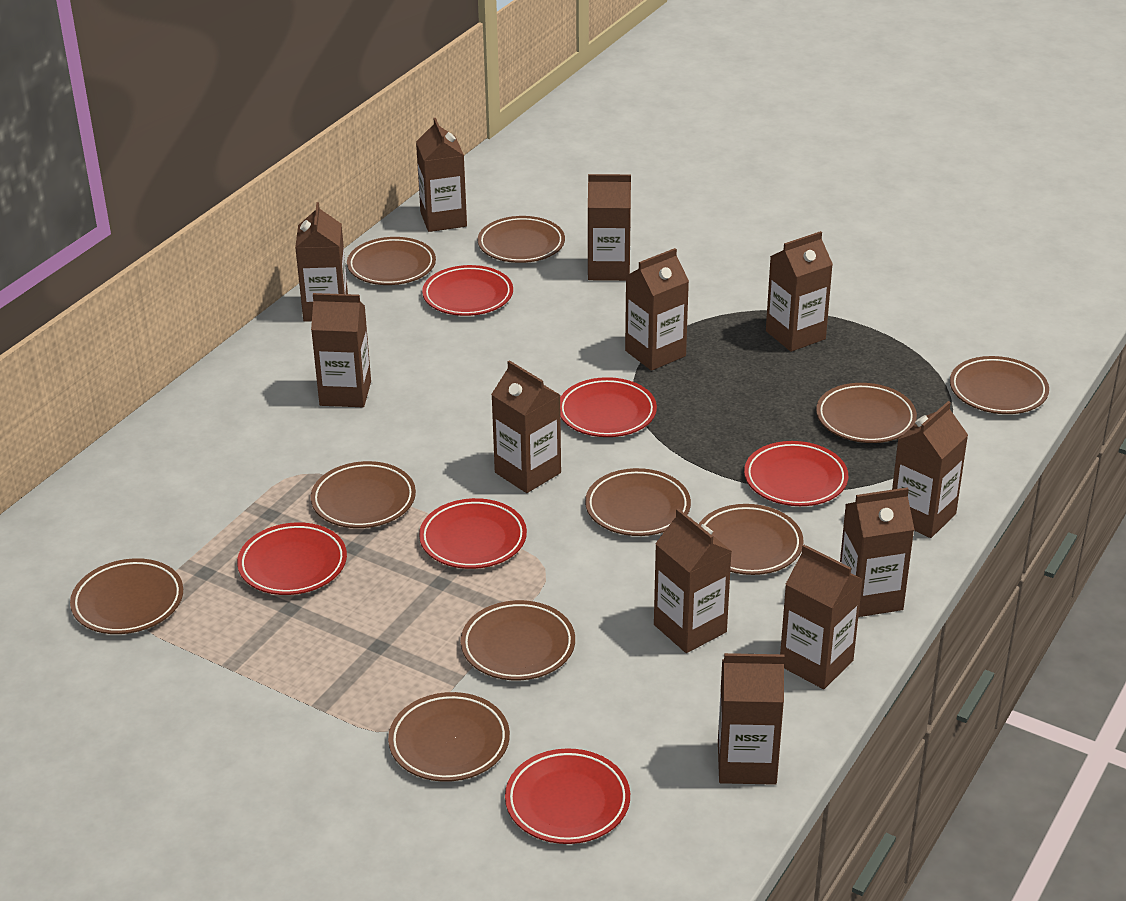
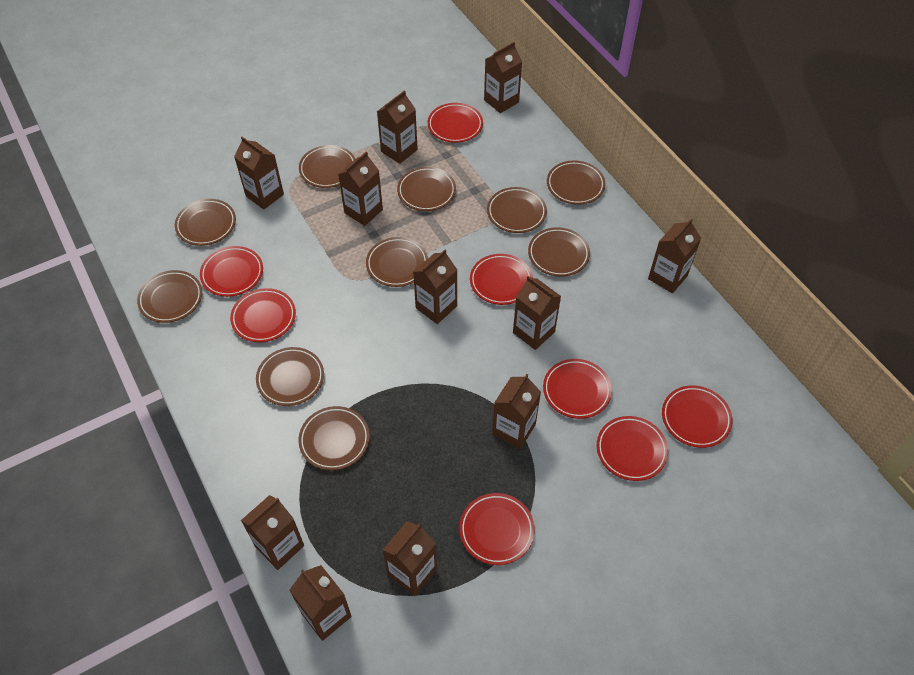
brown carton: [295,202,348,322] [311,293,371,407] [416,118,467,232] [491,360,561,493] [588,174,631,281] [625,248,689,371] [654,508,732,653] [718,653,785,785] [766,231,833,352] [780,545,863,689] [840,487,914,617] [892,401,968,538] = 12 -> [234,137,284,210] [241,495,304,570] [289,565,352,641] [338,152,383,226] [377,90,418,164] [383,521,437,596] [413,250,457,324] [484,42,522,113] [492,374,541,449] [513,276,561,350] [648,218,701,293] = 11
red plate: [237,522,347,595] [419,498,527,569] [422,265,513,316] [505,748,630,844] [560,377,657,437] [744,441,848,506] = 6 -> [200,246,263,297] [230,288,296,342] [428,103,483,143] [459,493,535,565] [470,254,533,305] [543,359,612,419] [597,416,668,481] [662,385,733,448] = 8

